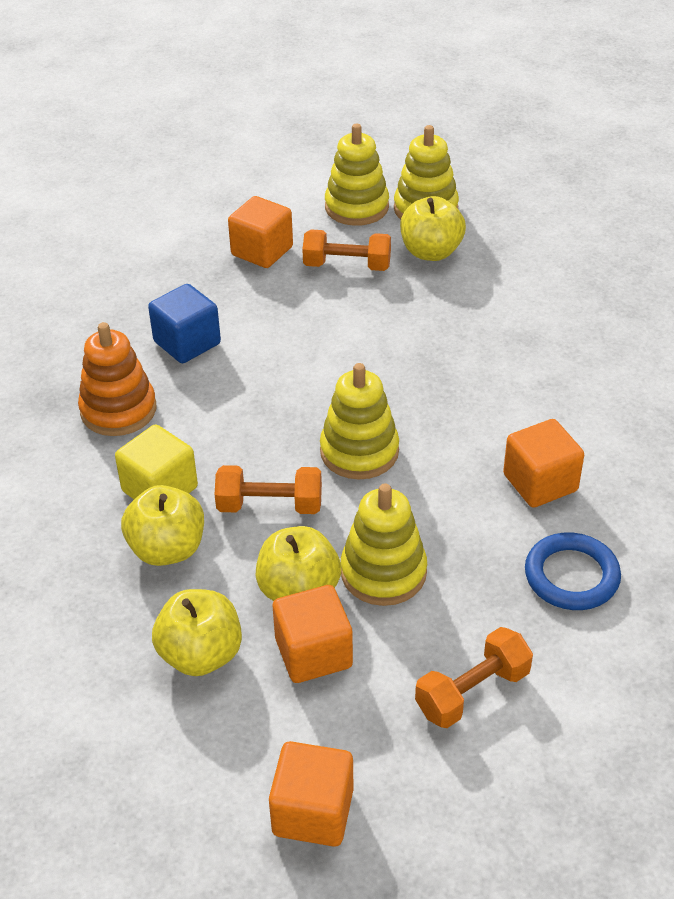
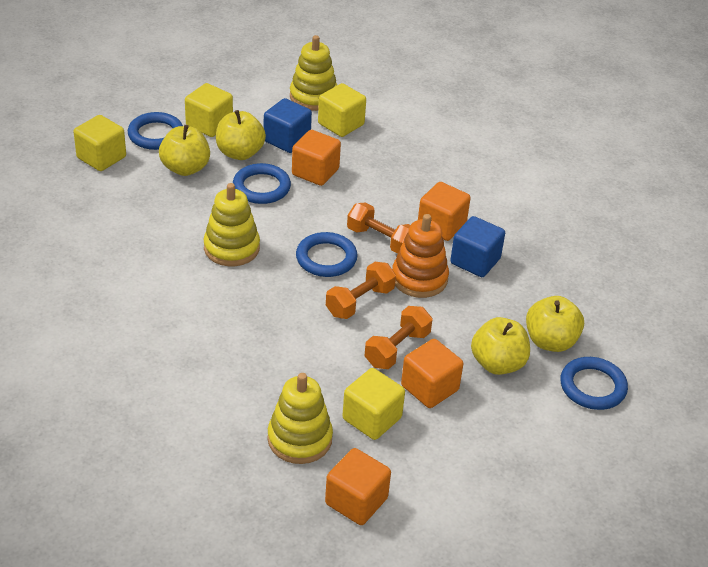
blue cube: [148,284,221,363] = 1 -> [264,98,312,153] [450,216,505,277] = 2
blue ring: [525,533,621,610] = 1 -> [128,112,183,150] [233,163,291,204] [296,232,358,277] [561,357,628,410] = 4
yellow cube: [115,424,198,499] = 1 -> [74,115,126,171] [185,83,233,137] [318,83,366,137] [342,368,405,440] = 4
yellow stacking toy: [320,363,399,479] [325,124,389,226] [341,483,427,606] [394,125,459,219] = 4 -> [203,183,260,266] [267,373,333,464] [290,35,337,111] = 3

